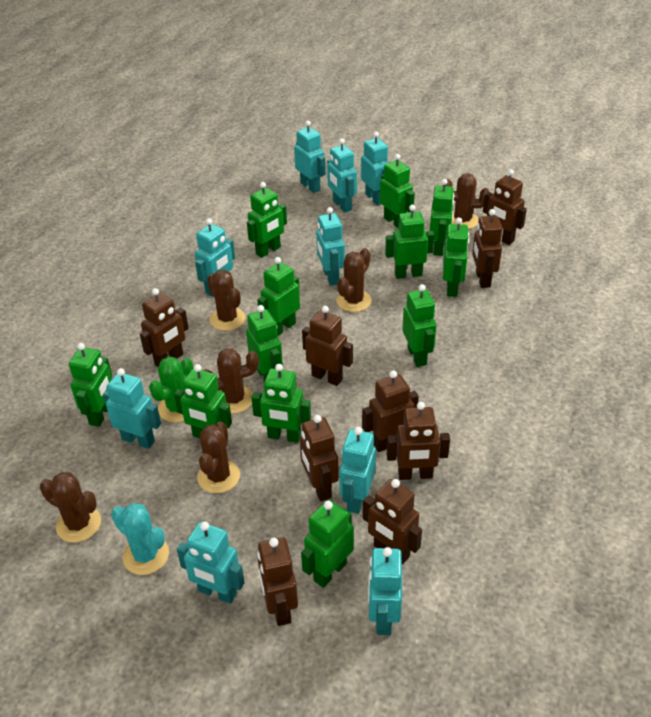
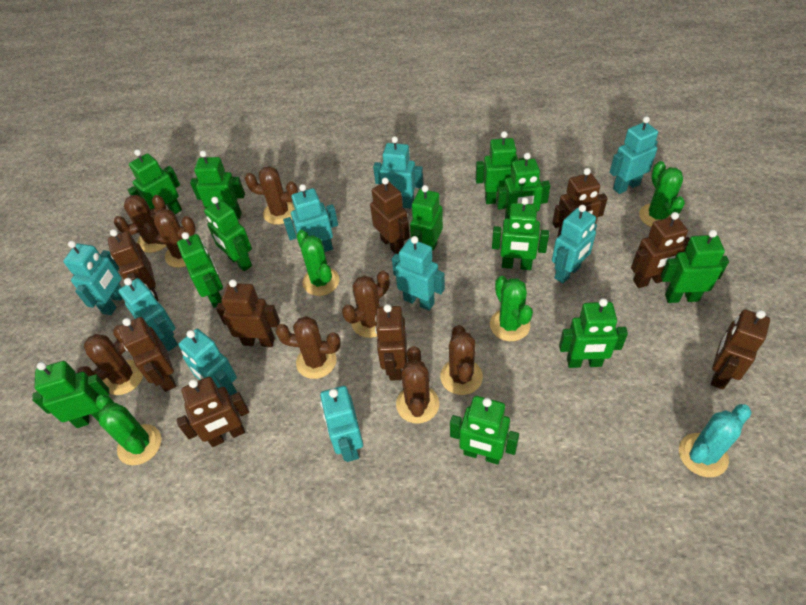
brown cactus: [40,472,101,543] [197,421,240,493] [204,348,259,414] [207,269,245,331] [337,248,372,312] [445,173,489,229] = 6 -> [77,325,143,395] [114,195,166,253] [143,209,196,268] [245,166,298,225] [275,316,341,379] [342,270,390,338] [396,346,439,424] [440,325,483,395] = 8
green cactus: [149,357,193,422] = 1 -> [96,395,161,465] [297,230,339,296] [490,276,533,341] [639,161,685,227] = 4

